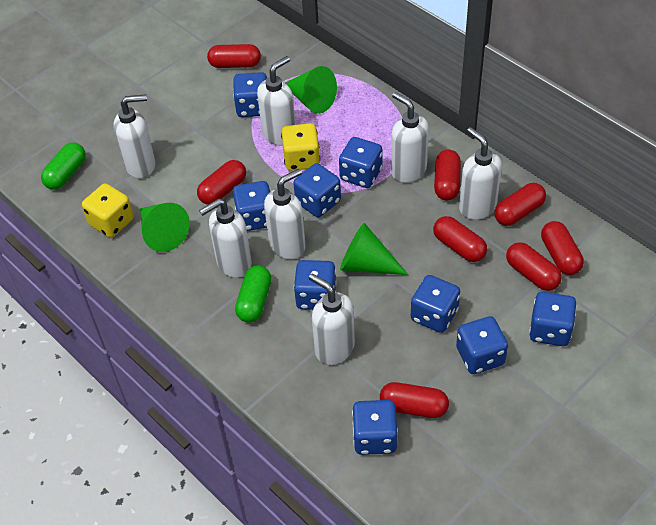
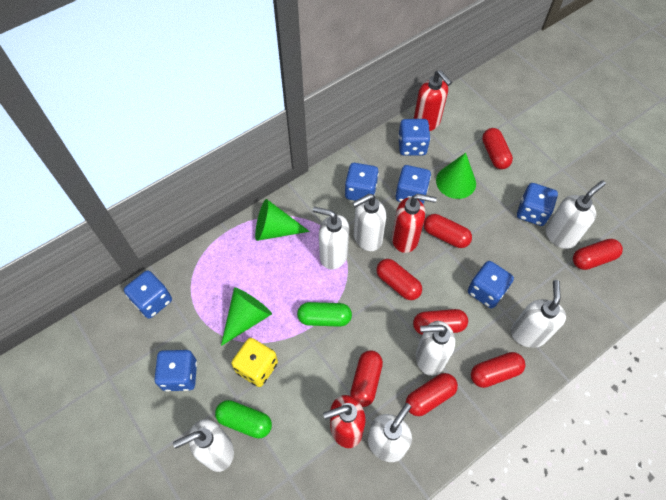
blue dice: [233,72,267,117] [233,181,271,231] [293,163,341,217] [294,260,337,310] [339,137,382,188] [352,400,398,455] [411,275,460,333] [456,316,508,374] [529,292,577,346] = 9 -> [124,270,172,319] [154,350,197,392] [345,163,379,201] [395,165,431,204] [398,119,430,156] [468,261,514,308] [517,183,558,226] = 7
red soap dispenser: none = 0 -> [323,395,366,448] [392,194,437,253] [414,70,452,131] = 3
yellow dice: [82,183,134,238] [281,123,320,171] = 2 -> [231,338,278,387] = 1

